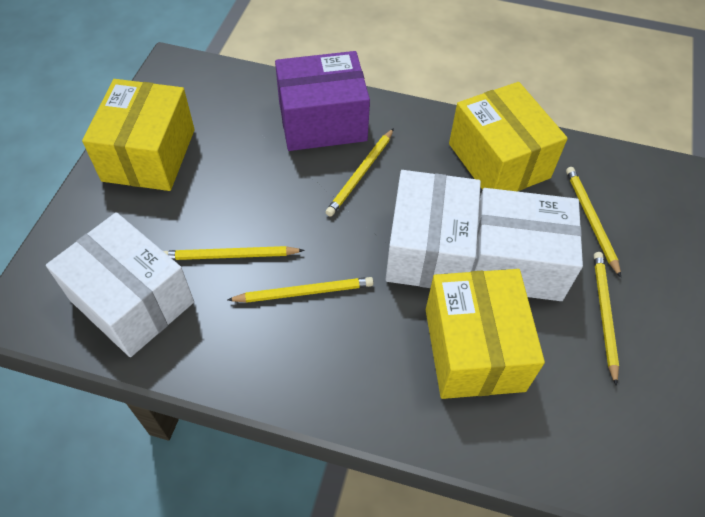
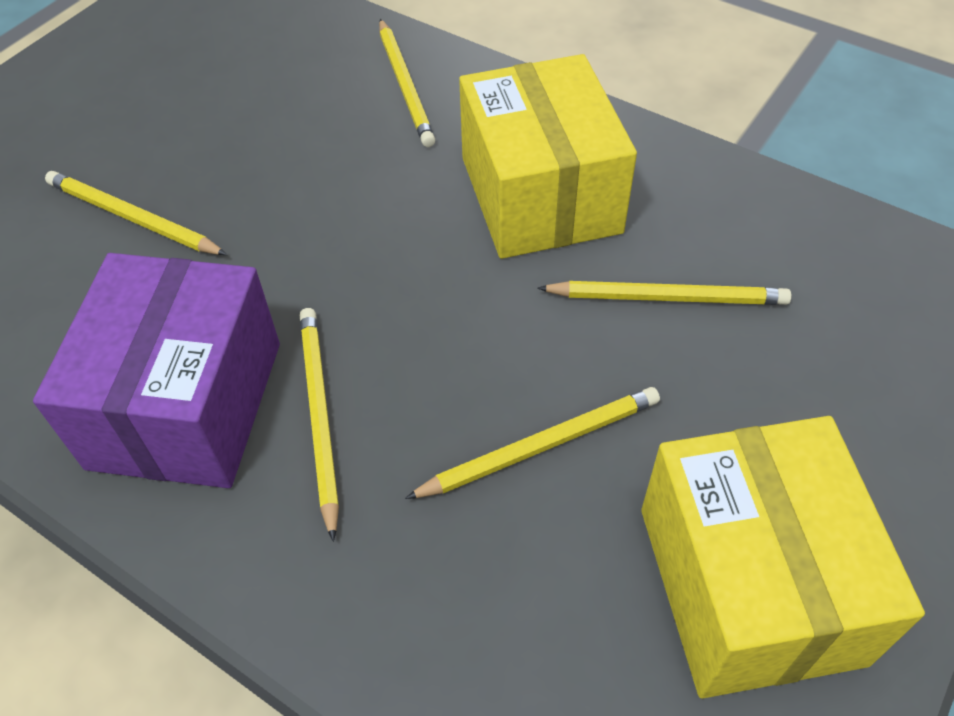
white box: [46,212,194,357] [385,170,481,288] [472,188,583,301] = 3 -> none = 0
yellow box: [82,79,195,191] [426,269,545,399] [449,82,568,191] = 3 -> [459,54,637,259] [641,416,925,698] = 2

